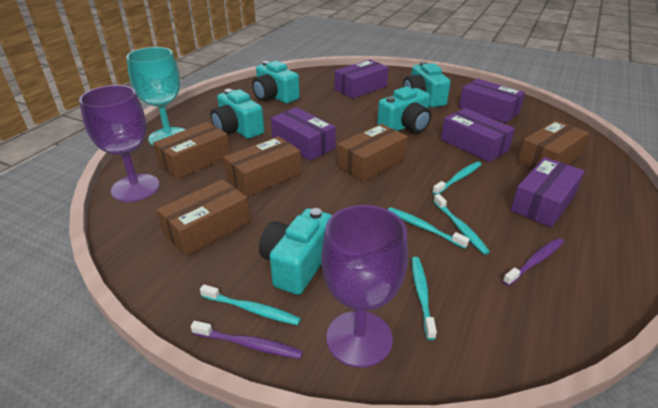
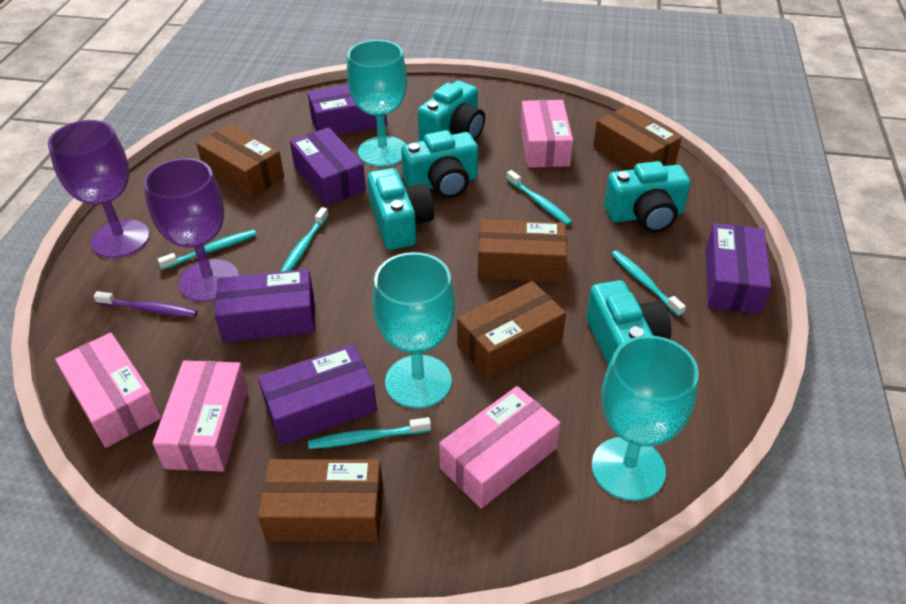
pink box: none = 0 -> [55,333,162,448] [153,361,248,472] [439,386,560,508] [520,100,573,168] = 4
purple toothbrush: [191,321,303,359] [503,238,564,286] = 2 -> [93,291,198,317] = 1
turquoise goblet: [126,47,186,146] = 1 -> [347,40,407,167] [372,252,455,408] [592,335,699,501] = 3

